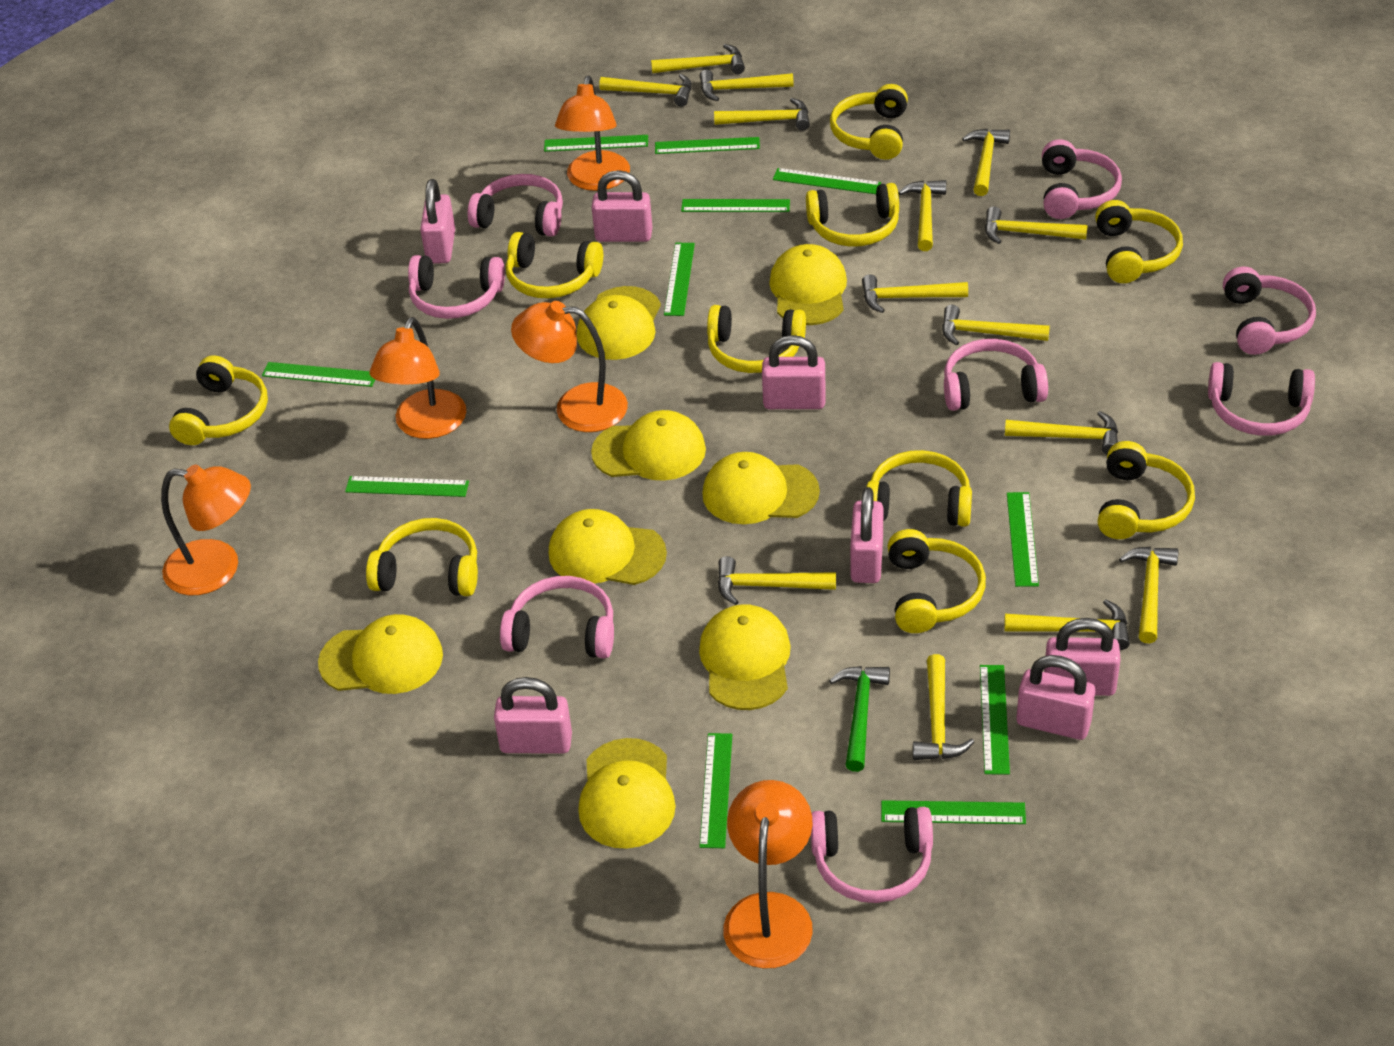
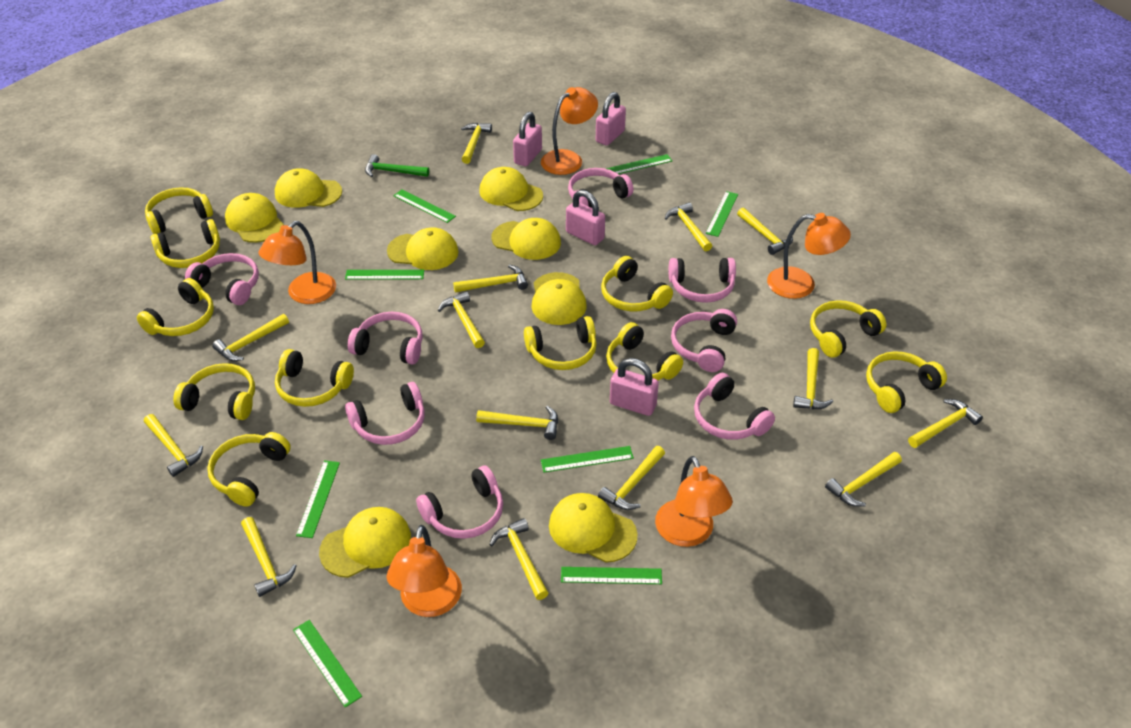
green ruler: [262,362,375,387] [345,476,469,497] [544,135,648,152] [655,137,760,154] [664,243,695,316] [681,199,790,212] [699,733,732,848] [773,168,881,194] [881,800,1026,824] [980,665,1010,775] [1007,492,1039,587] = 11 -> [293,620,362,708] [296,461,340,538] [345,270,424,280] [393,190,456,223] [541,446,634,473] [561,567,662,584] [606,154,672,174] [705,191,738,237] = 8
pink padlock: [420,179,455,264] [494,677,572,754] [592,170,652,242] [762,335,826,409] [850,487,884,583] [1016,655,1095,740] [1044,618,1121,696] = 7 -> [513,112,542,166] [566,190,605,245] [596,92,626,146] [610,358,659,416] = 4
yellow headphones: [169,355,268,445] [366,518,478,596] [506,232,603,298] [707,305,806,373] [806,183,899,246] [830,84,908,160] [866,450,972,527] [888,529,986,633] [1095,200,1183,283] [1098,441,1195,539] = 10 -> [137,278,214,336] [145,187,213,234] [150,219,220,268] [173,363,255,420] [207,432,291,507] [275,349,354,407] [524,316,597,370] [601,256,673,311] [606,322,683,380] [810,300,886,358] [866,351,947,413] = 11

